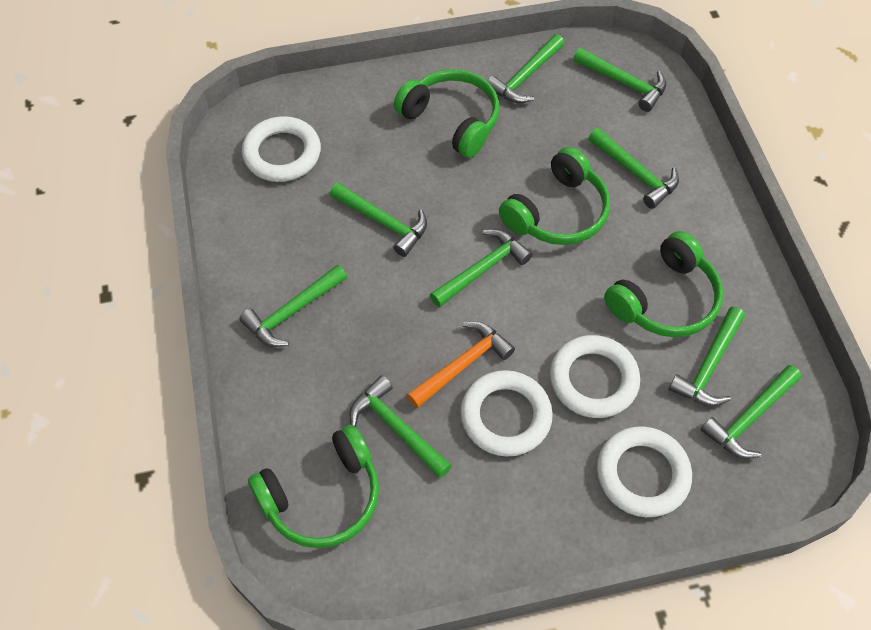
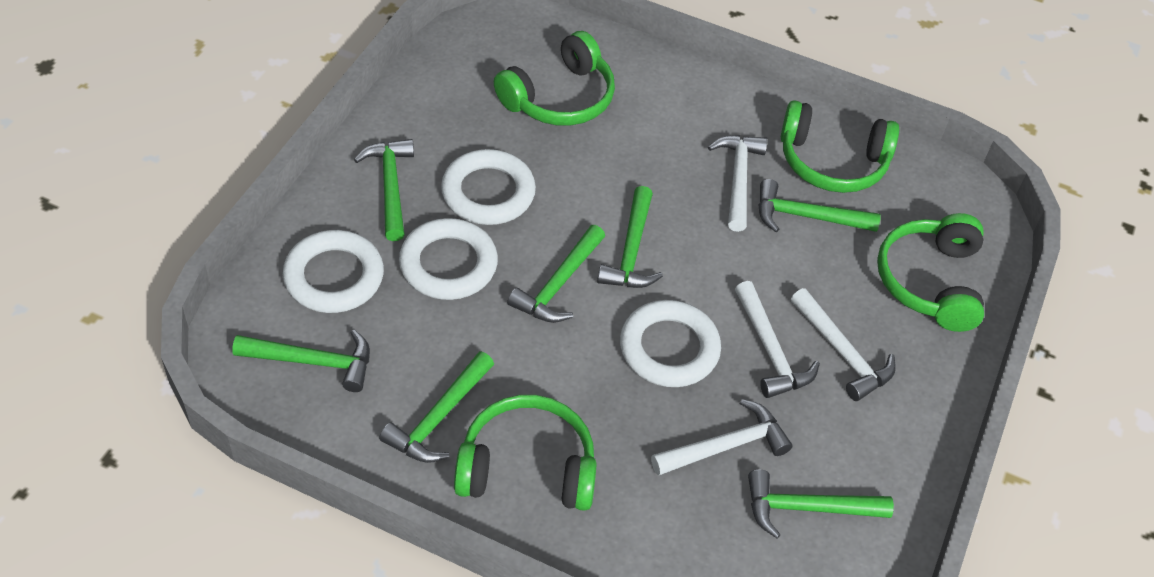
green hammer: [239,264,347,347] [330,183,427,257] [350,375,452,478] [430,229,532,308] [487,34,565,103] [573,48,666,112] [588,128,679,209] [668,307,745,406] [700,365,802,459] = 9 -> [232,330,370,392] [354,139,414,241] [379,351,494,463] [507,225,605,323] [597,186,663,288] [748,470,894,538] [758,179,881,232] = 7
orange hammer: [407,321,515,408] = 1 -> none = 0
white hammer: none = 0 -> [651,399,793,476] [708,135,767,232] [735,281,820,398] [791,288,896,401] = 4

